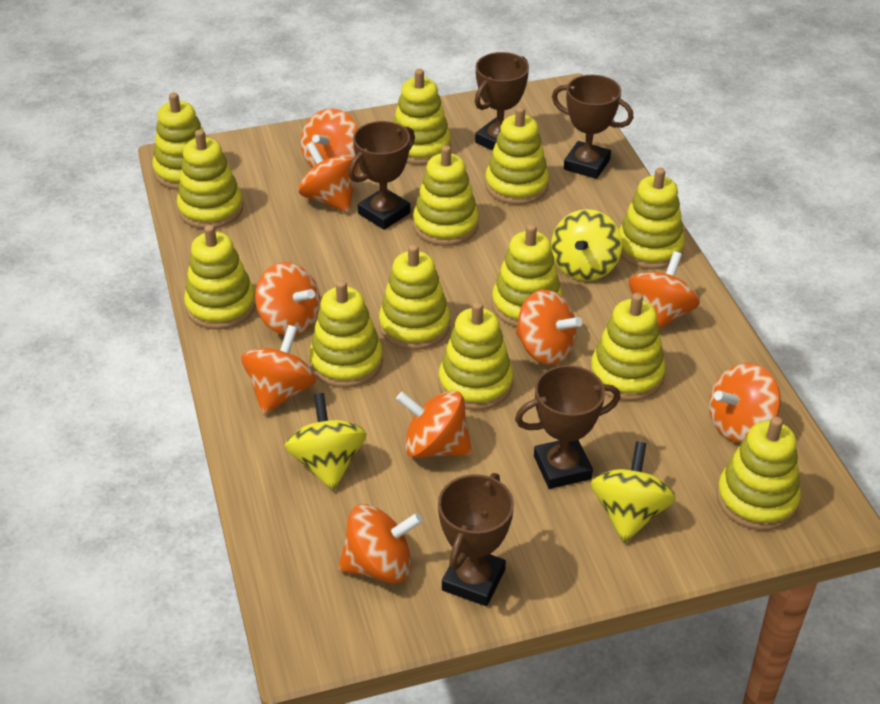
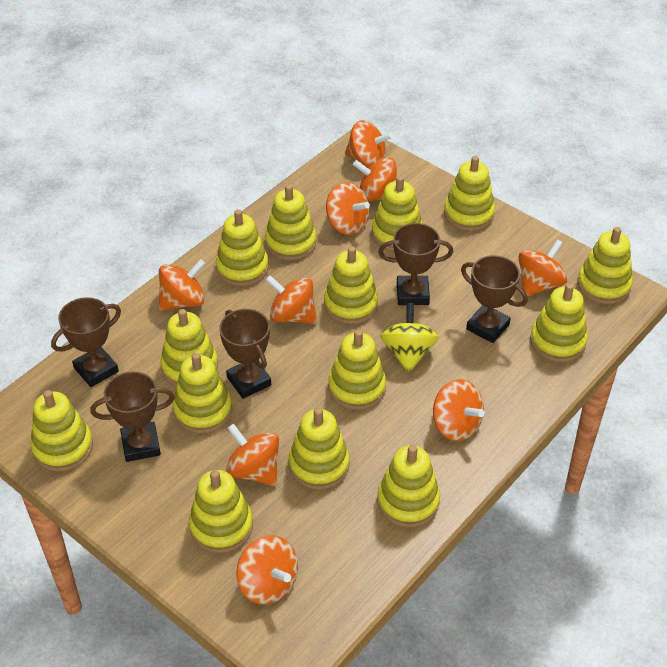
yellow spinning top: [285,393,367,491] [551,209,622,281] [591,441,676,542] = 3 -> [380,303,439,373] = 1
yellow stacking toy: [152,93,206,190] [177,130,243,229] [184,225,256,330] [309,280,383,388] [379,244,450,350] [393,69,451,165] [413,145,479,246] [439,301,513,410] [485,106,549,205] [492,224,563,327] [590,293,666,401] [619,168,685,269] [716,417,801,530] = 13 -> [31,390,93,471] [160,309,218,386] [173,353,232,433] [189,470,253,553] [216,209,269,286] [265,184,317,260] [289,408,350,490] [324,246,378,324] [328,330,386,410] [372,176,422,251] [377,445,440,527] [444,156,495,231] [530,283,588,362] [577,227,633,304] = 14

